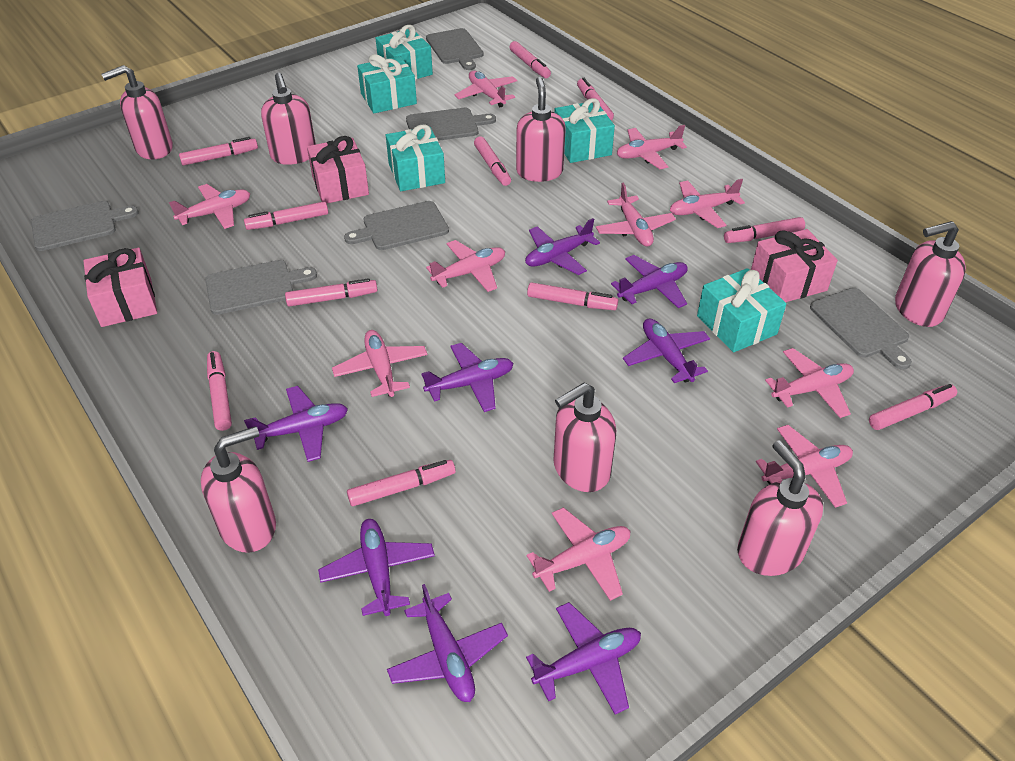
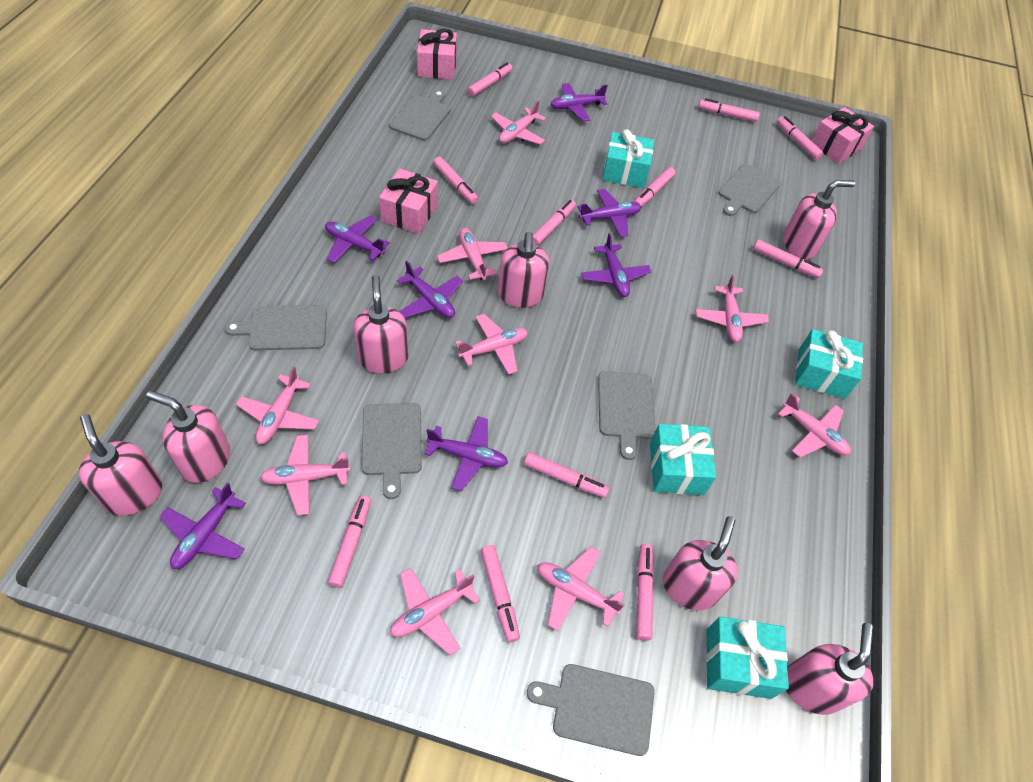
pink plane: [169,184,250,229] [332,330,428,397] [426,240,505,292] [454,71,517,107] [527,507,630,601] [596,182,676,247] [616,125,687,169] [670,179,745,228] [756,425,853,508] [765,348,854,418] = 10 -> [236,366,319,444] [260,435,351,516] [390,567,480,655] [437,228,508,280] [455,314,528,375] [491,100,546,145] [537,547,624,631] [696,275,769,342] [778,393,851,458] = 9
purple plane: [244,386,348,462] [318,519,435,616] [387,584,508,702] [422,343,514,412] [525,218,600,275] [526,602,641,715] [611,255,688,308] [623,318,710,383] = 8 -> [160,483,246,569] [325,216,390,263] [397,261,463,318] [425,416,508,491] [550,83,608,121] [578,189,641,237] [581,233,652,297] = 7
turquoise gift: [357,54,417,113] [376,25,433,80] [386,124,445,191] [554,98,615,163] [697,268,786,352] = 5 -> [602,129,654,188] [650,424,716,495] [706,616,789,699] [795,329,863,399] = 4

